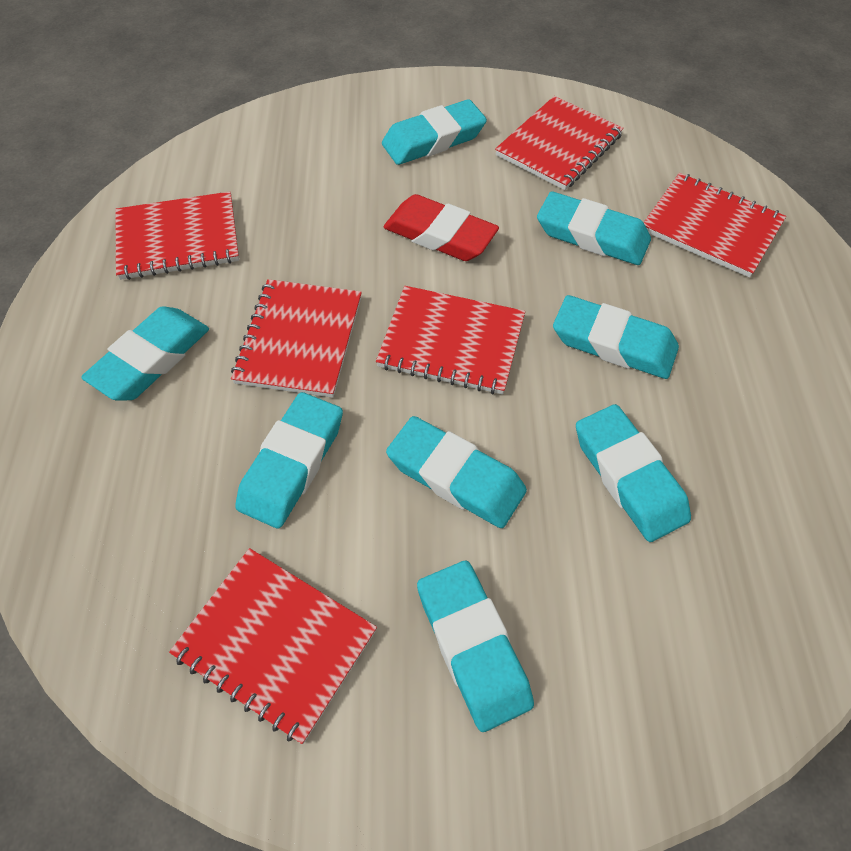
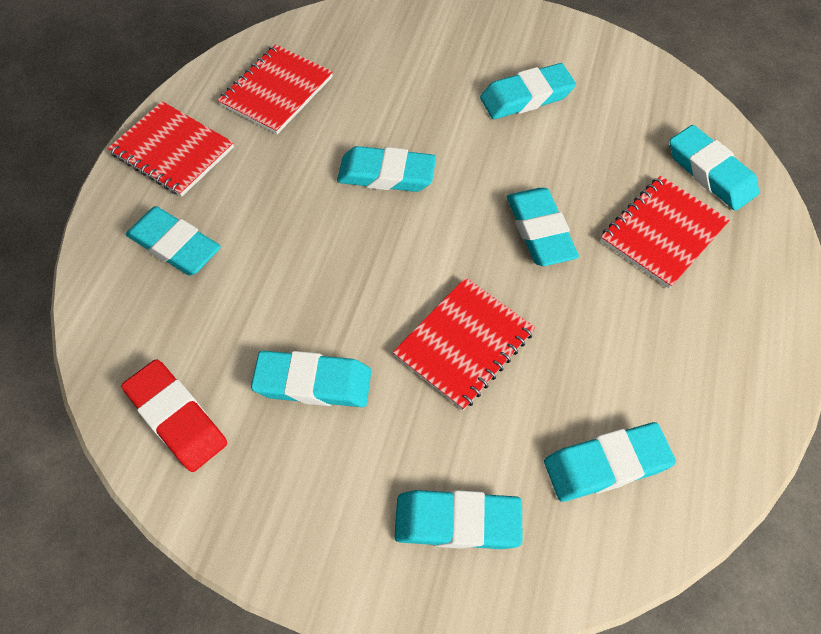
red notebook: [115,192,239,280] [169,548,377,744] [231,279,362,398] [376,286,525,394] [495,96,624,190] [643,173,786,278] = 6 -> [107,101,234,197] [218,44,333,134] [393,277,535,410] [600,176,730,289] = 4

